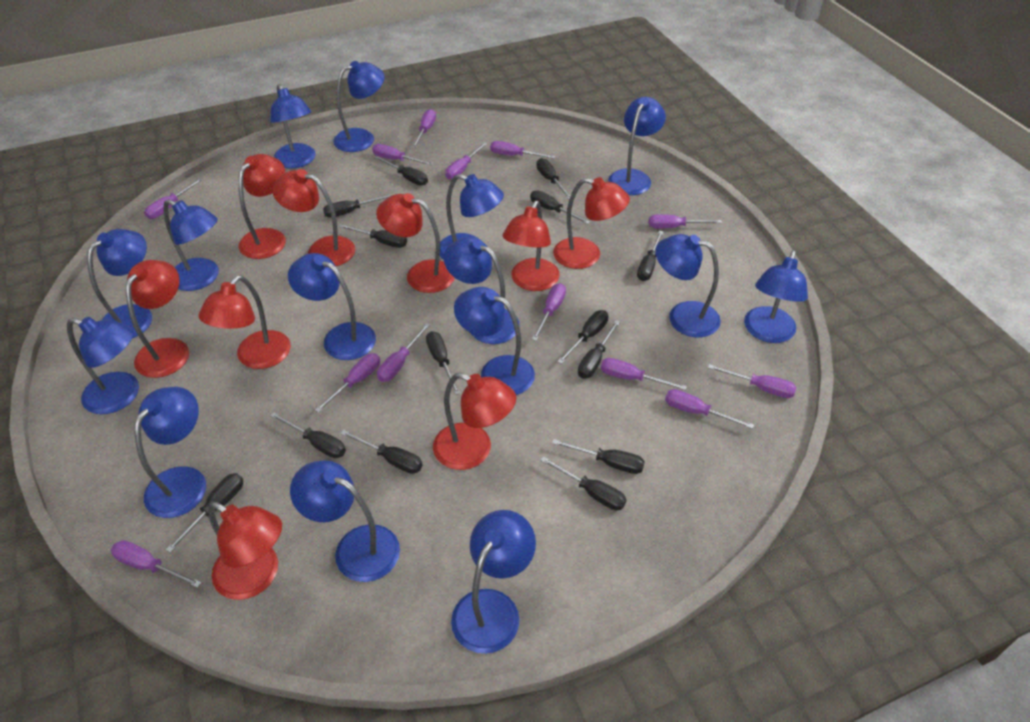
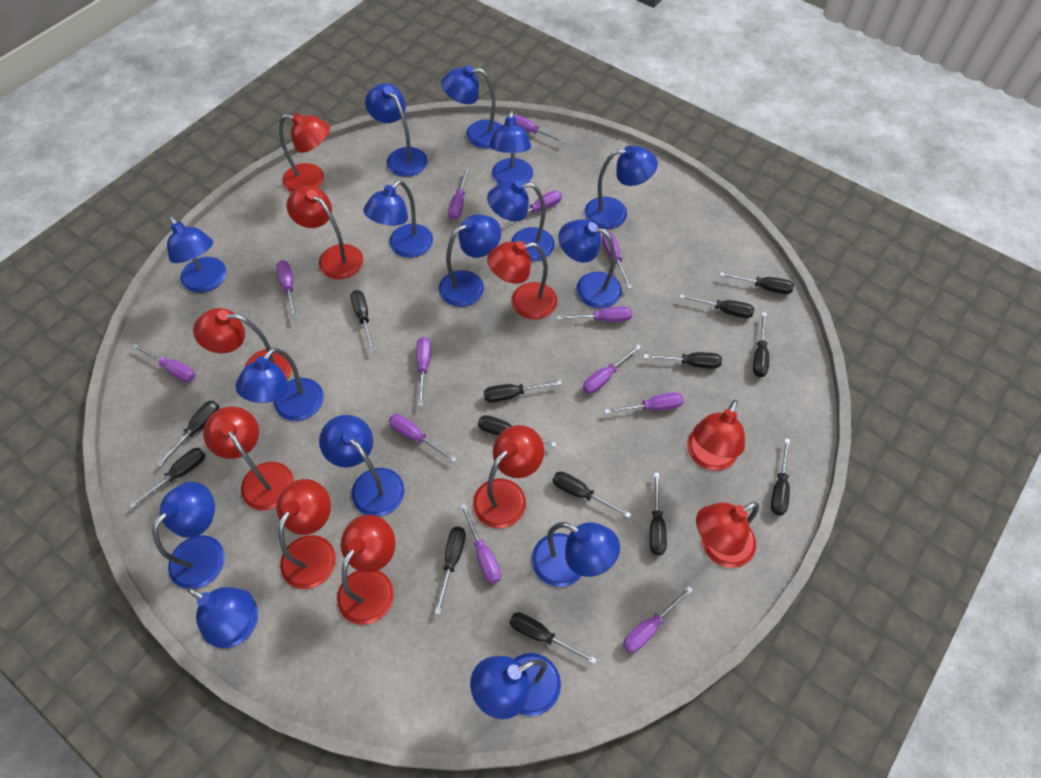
red lamp: [126,260,189,378] [198,275,291,369] [208,502,282,600] [239,154,286,259] [272,169,355,266] [376,193,455,293] [433,373,516,470] [503,201,560,291] [553,177,630,269] = 9 -> [193,308,292,379] [203,407,294,510] [277,479,336,589] [279,113,330,192] [287,185,364,279] [337,515,396,625] [473,425,544,528] [487,241,557,320] [687,400,745,471] [696,502,759,568] = 10

